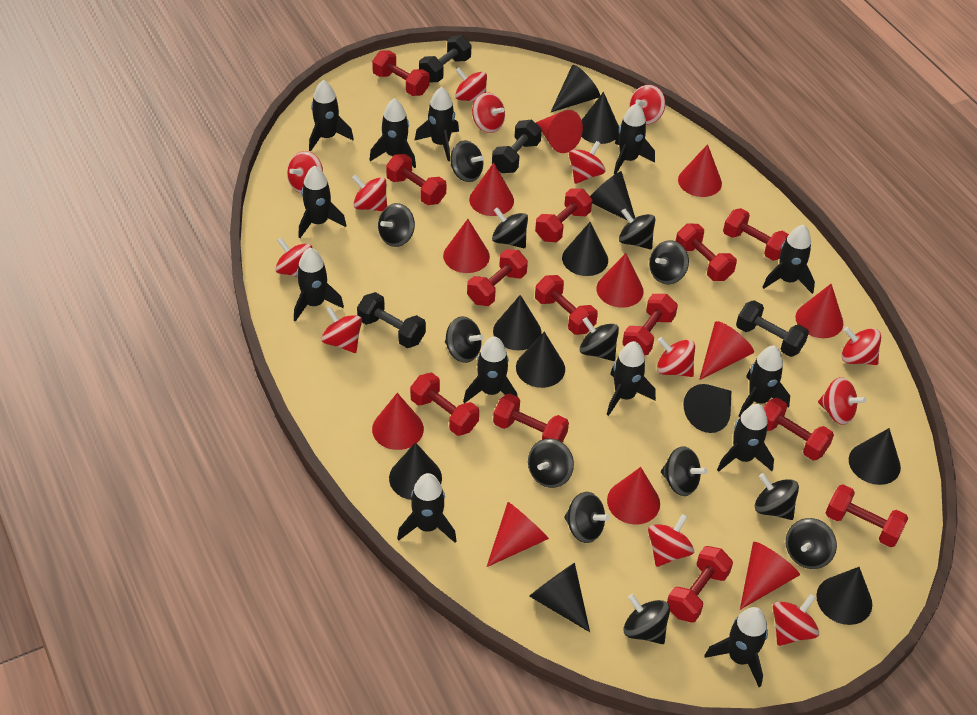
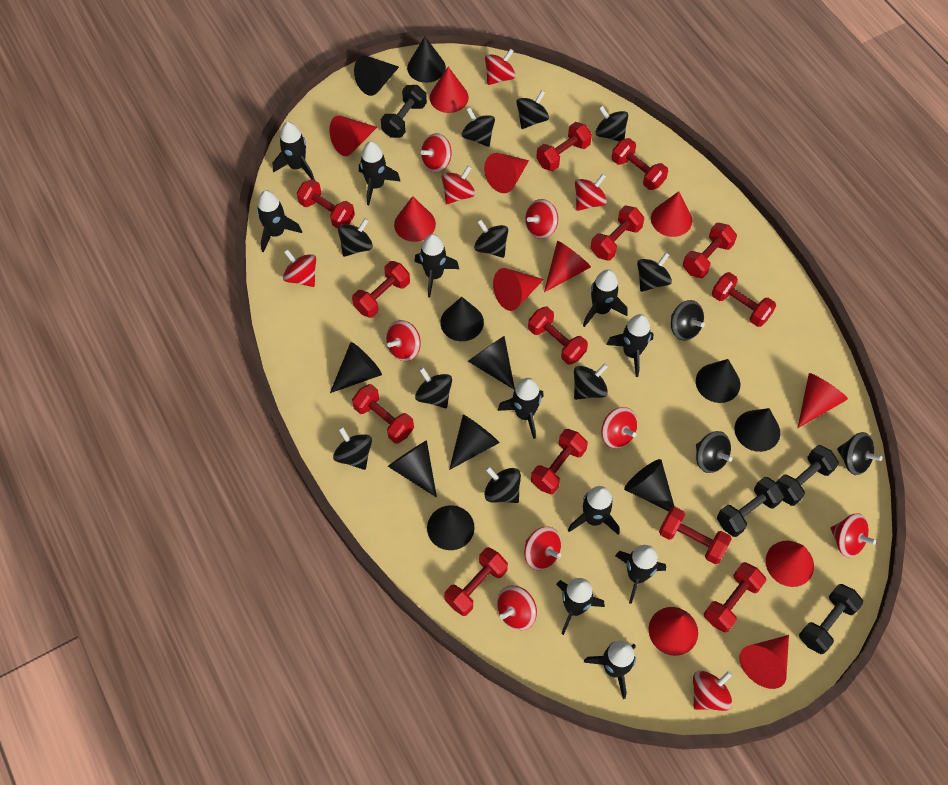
black rocket: [294,247,344,322] [298,165,346,238] [309,80,354,152] [369,98,416,168] [397,473,457,543] [414,87,459,161] [463,336,518,403] [607,341,656,416] [614,103,655,174] [704,607,768,687] [717,404,774,472] [739,346,790,417] [763,225,815,294] = 13 -> [257,190,302,252] [273,122,315,180] [359,141,401,205] [414,234,459,297] [498,378,544,439] [556,578,605,635] [568,486,620,535] [583,269,628,327] [584,641,636,699] [606,314,654,377] [615,545,666,604] = 11
red spinning top: [275,238,312,277] [287,151,323,193] [321,306,362,353] [352,175,387,211] [455,67,487,102] [472,92,505,133] [569,141,605,184] [629,85,665,125] [648,514,694,567] [657,337,695,377] [773,594,819,646] [818,377,866,425] [842,327,881,365] = 13 -> [283,249,316,287] [386,320,421,361] [421,133,452,172] [442,166,475,204] [485,49,516,85] [497,586,537,630] [524,527,561,570] [525,199,558,239] [575,174,607,211] [601,407,638,449] [693,671,732,711] [830,513,876,557] = 12

